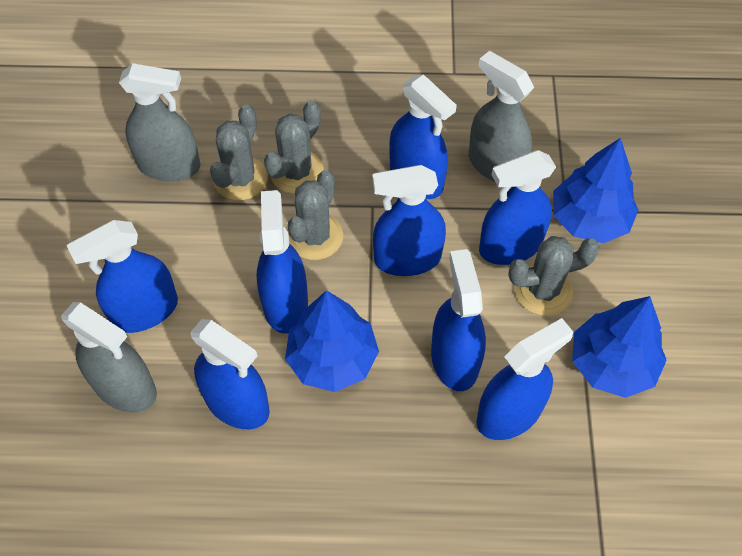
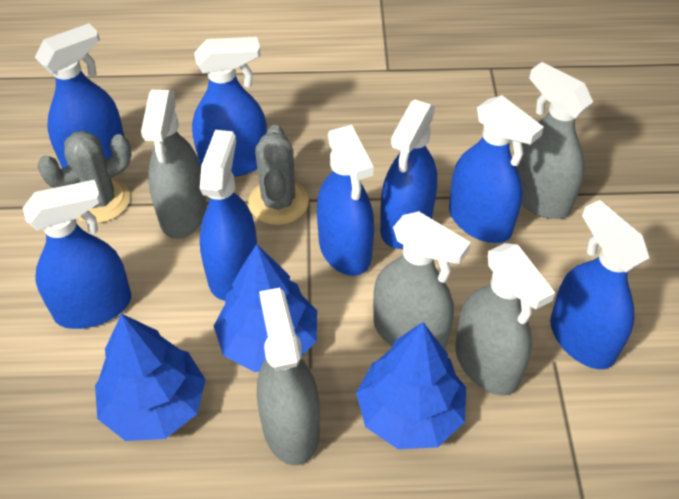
grey cactus: [210,104,268,201] [264,101,324,194] [288,170,343,260] [508,236,600,316] = 4 -> [37,131,132,223] [248,125,309,225] = 2
grey spray bottle: [61,302,157,413] [119,63,200,181] [469,51,534,182] = 3 -> [141,90,206,239] [257,288,320,465] [373,211,471,349] [455,243,555,395] [516,62,593,219] = 5

